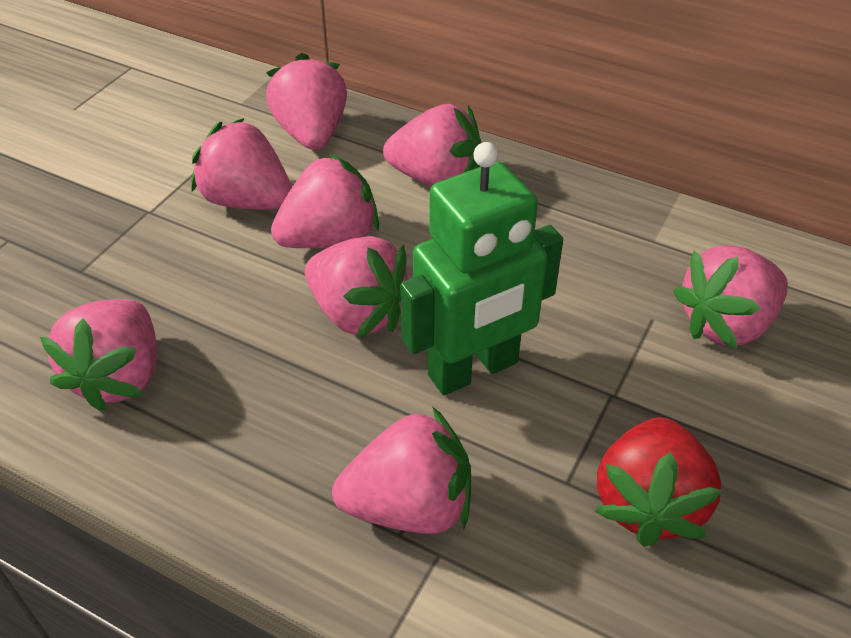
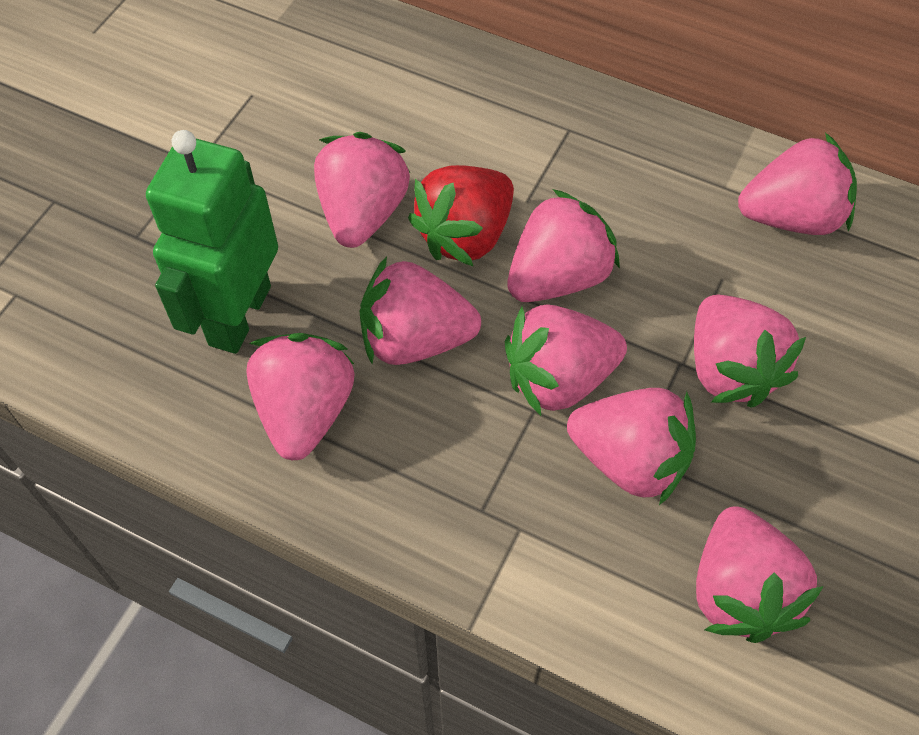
pink strawberry: [40,299,157,412] [191,118,292,210] [266,53,347,150] [271,153,379,248] [305,236,409,338] [332,406,471,534] [383,104,481,186] [673,245,788,350] = 8 -> [246,333,355,461] [314,132,410,248] [360,256,481,365] [505,304,627,416] [507,189,620,302] [567,388,696,505] [694,294,806,408] [696,506,823,643] [738,132,857,235] = 9

